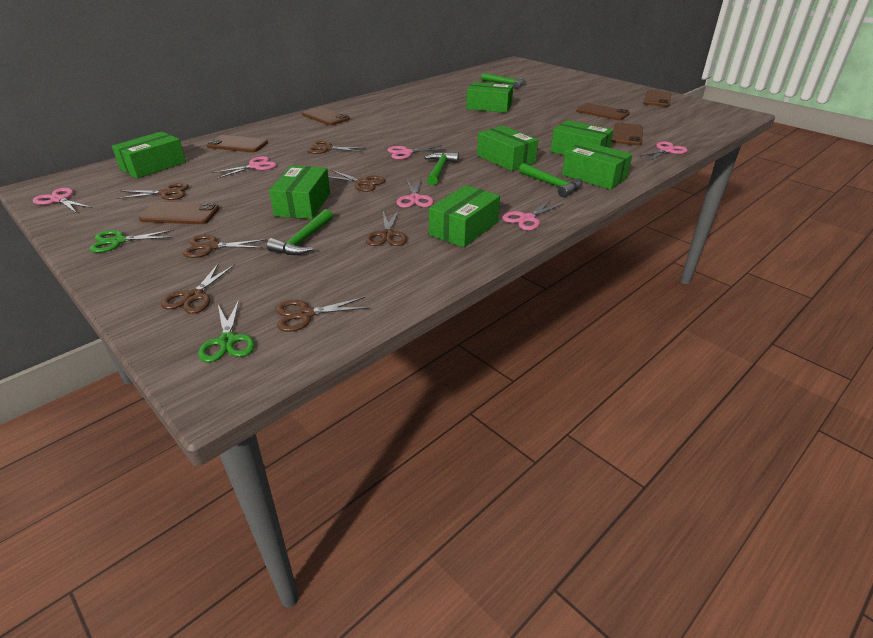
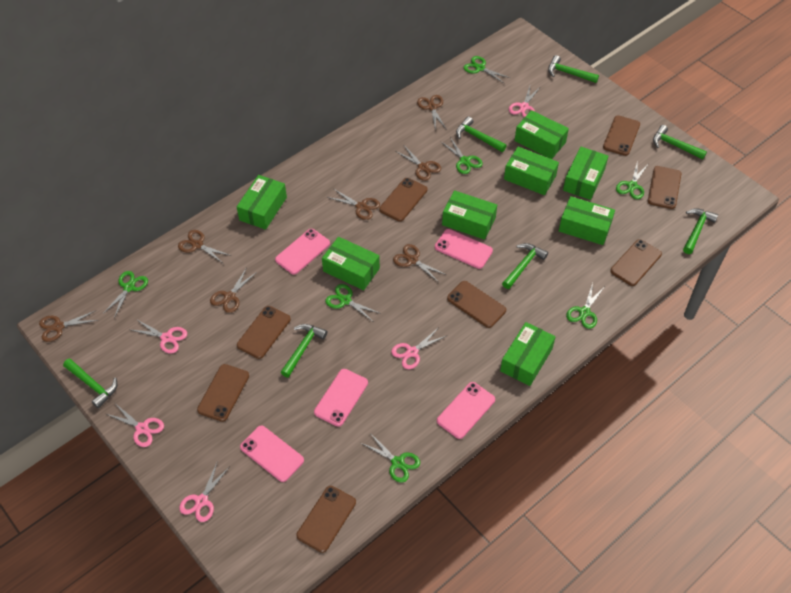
brown phone: [138,202,219,224] [206,135,268,153] [302,107,350,126] [576,103,630,120] [612,123,643,145] [643,90,672,107] = 6 -> [197,364,249,422] [237,306,291,359] [296,486,356,553] [379,178,427,222] [447,281,506,328] [603,115,640,156] [610,239,662,286] [648,166,681,209] = 8
green box: [112,131,186,178] [269,166,330,219] [429,185,500,248] [466,82,513,113] [477,126,538,171] [550,120,613,155] [562,141,632,190] = 7 -> [237,175,287,230] [322,237,380,290] [442,190,497,240] [500,322,556,386] [504,147,559,195] [515,110,569,159] [559,196,615,245] [563,147,608,200] = 8
green hammer: [267,209,333,255] [424,152,459,186] [481,73,525,89] [519,163,582,197] = 4 -> [63,358,117,408] [281,324,327,377] [456,117,507,152] [502,243,548,289] [548,55,599,83] [653,125,707,159] [683,208,718,254] = 7
green scissors: [89,230,174,253] [198,300,255,363] = 2 -> [103,271,148,318] [325,284,379,321] [361,433,420,483] [441,137,483,174] [464,56,510,84] [566,283,604,329] [616,160,648,199] = 7
pink phone: none = 0 -> [240,426,304,482] [275,229,330,275] [314,369,368,427] [435,229,493,269] [437,382,495,439] = 5
pink scissors: [33,188,92,213] [212,156,277,179] [387,145,446,159] [397,178,434,208] [503,200,563,230] [639,141,688,161] = 6 -> [107,404,164,447] [131,319,187,354] [179,463,230,522] [391,327,446,369] [509,86,541,117] = 5

